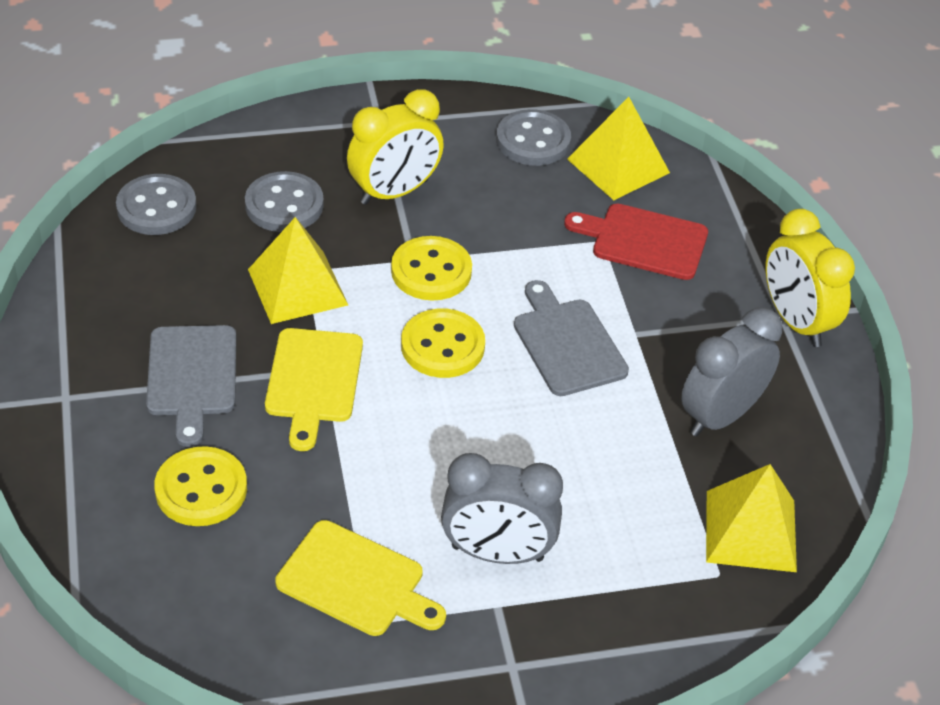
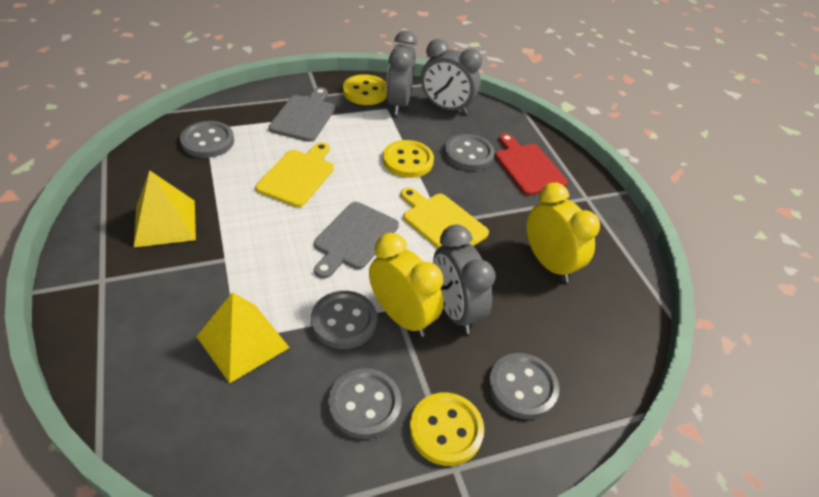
grey button: [116,174,197,235] [245,171,324,232] [496,109,571,166] = 3 -> [180,121,234,158] [311,291,377,349] [328,368,402,439] [444,134,495,171] [488,353,559,419] = 5
grey clock: [441,453,563,564] [681,307,782,437] = 2 -> [386,31,417,115] [421,39,482,114] [433,225,495,334] = 3
yellow pyramid: [248,217,348,324] [567,97,670,200] [706,464,797,572] = 3 -> [134,170,196,247] [196,292,290,383] = 2

